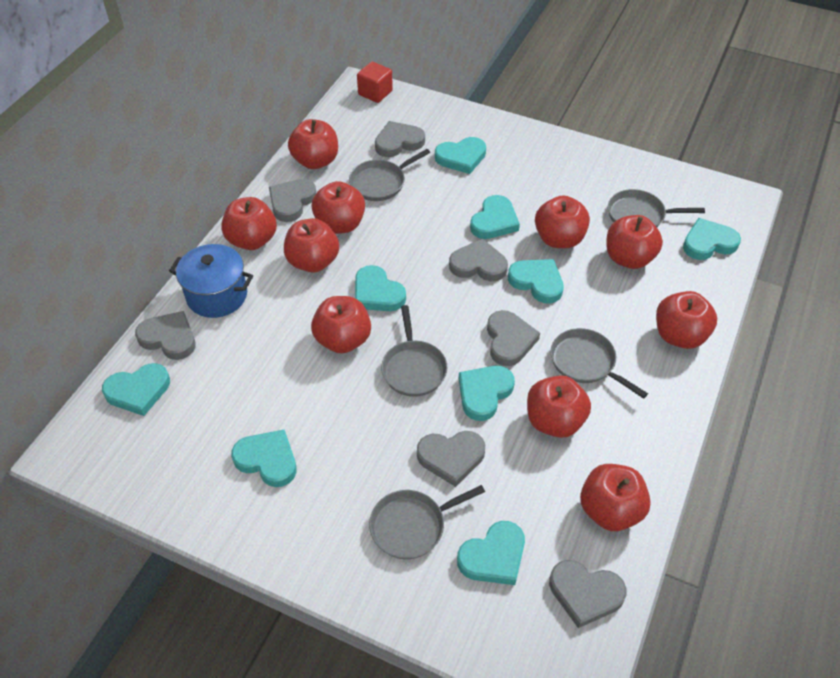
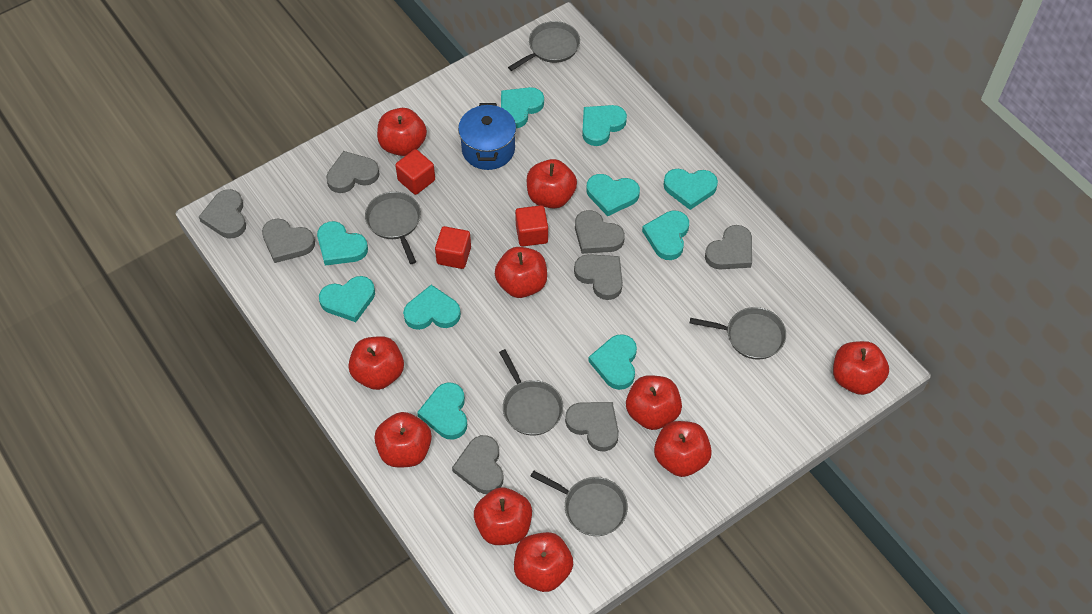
grey heart: [135,311,196,360] [269,179,316,222] [375,121,425,157] [417,431,485,487] [449,238,508,281] [487,310,540,366] [549,560,627,628] = 7 -> [199,189,246,238] [262,219,315,263] [326,151,379,193] [452,435,504,494] [565,402,619,452] [574,254,623,300] [575,210,625,254] [705,225,752,269] = 8
red cube: [357,62,393,103] = 1 -> [395,149,435,195] [435,226,471,269] [515,205,548,247] = 3
turquoise heart: [102,363,170,416] [231,429,297,487] [355,265,406,311] [435,137,486,174] [457,521,525,585] [459,366,515,421] [470,195,520,239] [508,259,564,303] [683,218,741,260] = 9 -> [317,221,368,266] [319,276,375,322] [403,285,461,330] [417,382,467,440] [501,87,544,128] [582,105,627,146] [586,174,640,216] [588,334,637,390] [642,210,689,260] [663,169,718,210] = 10

